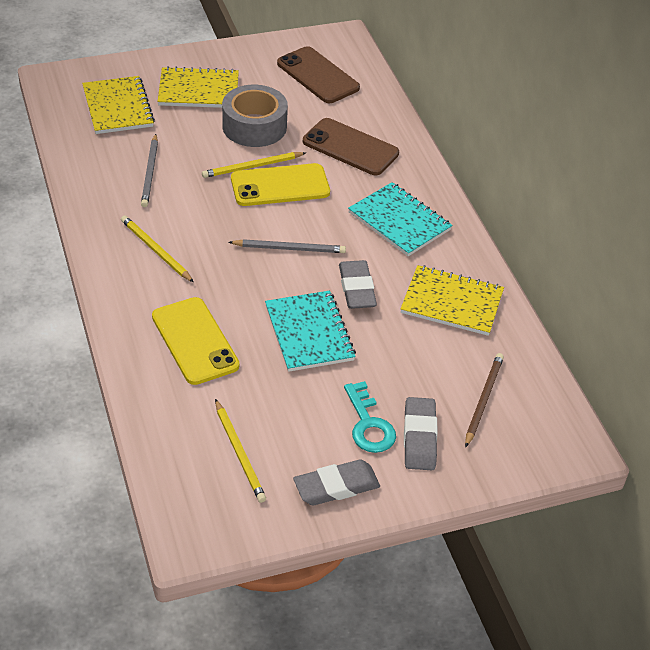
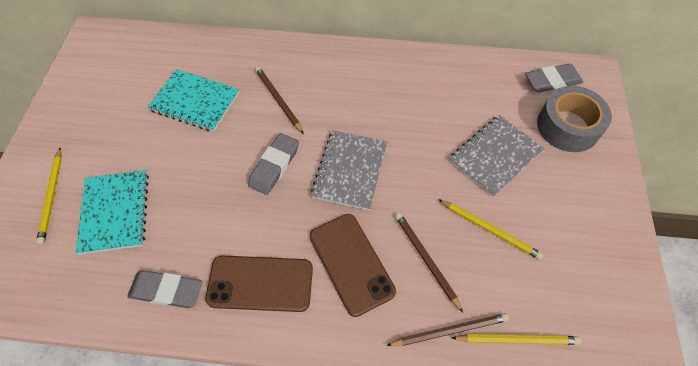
brown pencil: [465,353,504,448] = 1 -> [255,67,304,134] [386,313,509,346] [395,213,463,312] = 3
grey notebook: none = 0 -> [311,130,387,211] [449,115,545,197] = 2
grey pencil: [141,134,158,207] [229,239,346,253] = 2 -> none = 0
turquoise key: [344,381,396,453] = 1 -> none = 0
yellow notebook: [82,76,155,134] [158,66,239,108] [401,265,504,336] = 3 -> none = 0
yellow phone: [152,297,239,385] [231,163,330,206] = 2 -> none = 0

